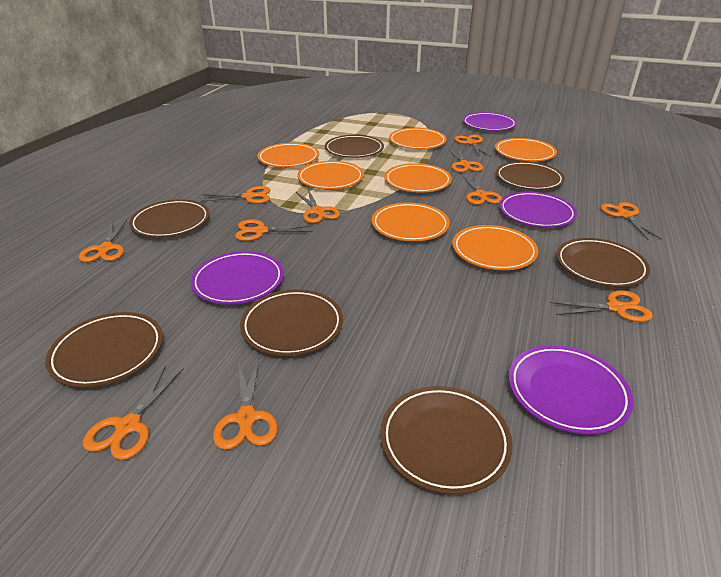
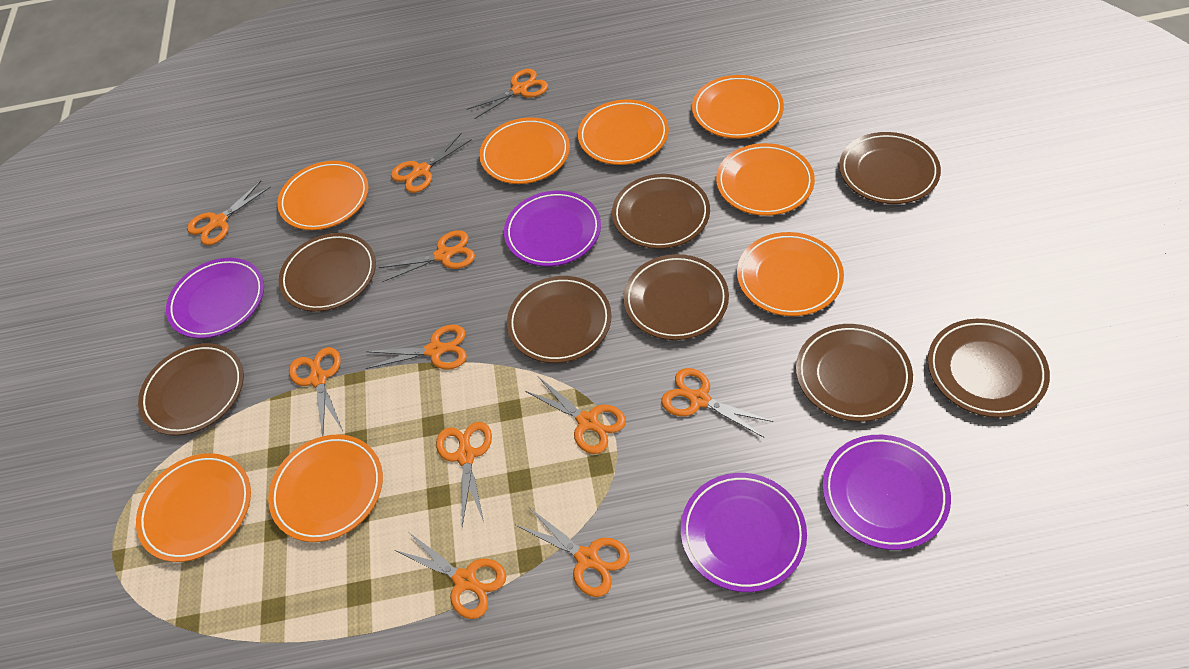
brown plate: [45,312,163,388] [129,199,209,238] [240,289,343,356] [325,135,384,158] [380,386,513,495] [496,161,565,190] [556,238,650,287] = 7 -> [138,343,244,436] [279,233,376,312] [507,276,612,363] [612,174,710,249] [623,254,729,340] [796,324,913,422] [839,132,941,204] [928,319,1050,418] = 8
orange plate: [257,143,319,167] [297,161,364,189] [372,202,450,241] [384,163,452,193] [389,128,447,149] [452,225,538,270] [495,138,557,161] = 7 -> [136,453,251,562] [268,434,383,542] [277,161,369,230] [479,117,570,184] [578,99,669,165] [692,75,784,139] [716,143,815,216] [737,232,844,316] = 8

